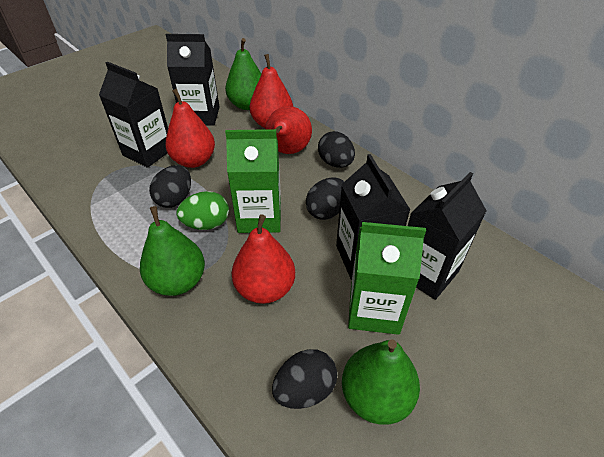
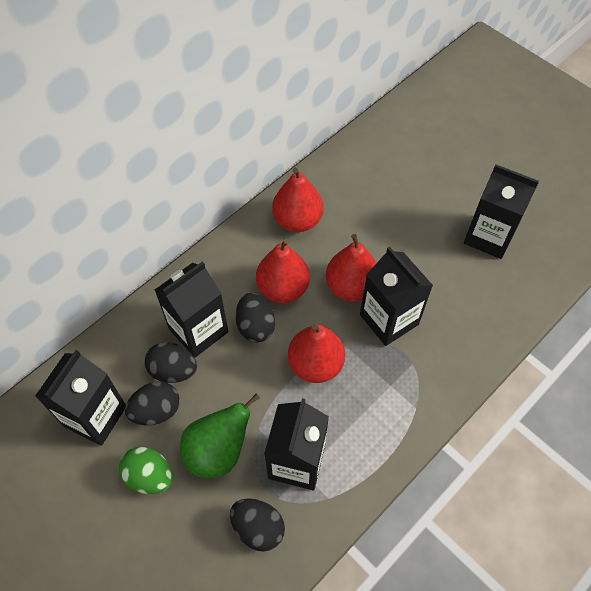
black carton: [99,62,168,168] [166,34,220,126] [336,154,410,280] [408,172,487,300] = 4 -> [35,350,126,446] [155,261,228,358] [264,398,329,490] [360,247,433,346] [464,164,539,259] = 5
green carton: [225,129,281,233] [348,222,426,335] = 2 -> none = 0
green pear: [140,206,205,296] [225,38,261,110] [342,340,420,425] = 3 -> [180,393,260,478] = 1

